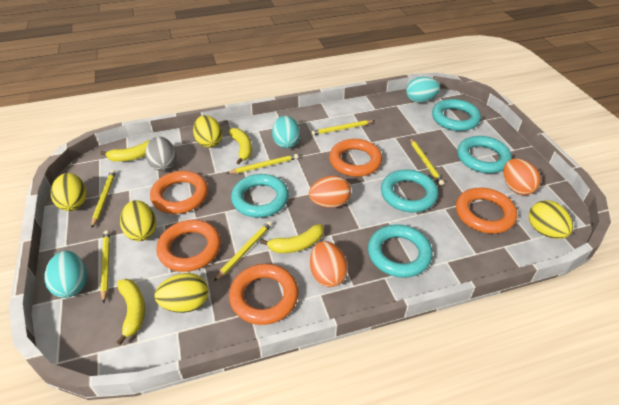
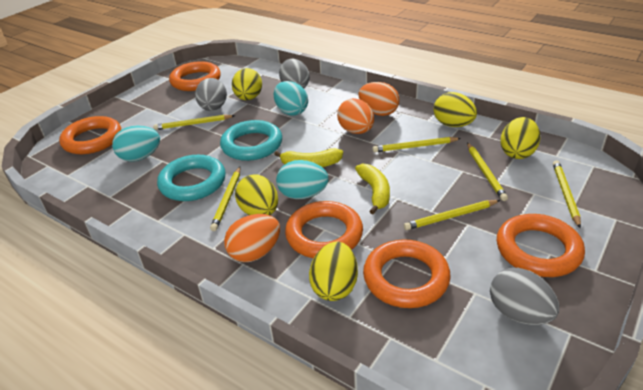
grey egg: [145,137,176,171] = 1 -> [195,78,227,111] [279,59,310,88] [490,268,559,325] = 3
turquoise ring: [231,174,289,218] [368,224,433,278] [381,169,438,212] [432,99,481,131] [457,136,512,173] = 5 -> [157,155,226,201] [220,120,282,161] = 2
yellow banana: [100,140,150,162] [116,279,145,345] [228,128,252,164] [260,224,324,253] = 4 -> [274,148,343,167] [355,164,390,214] = 2

